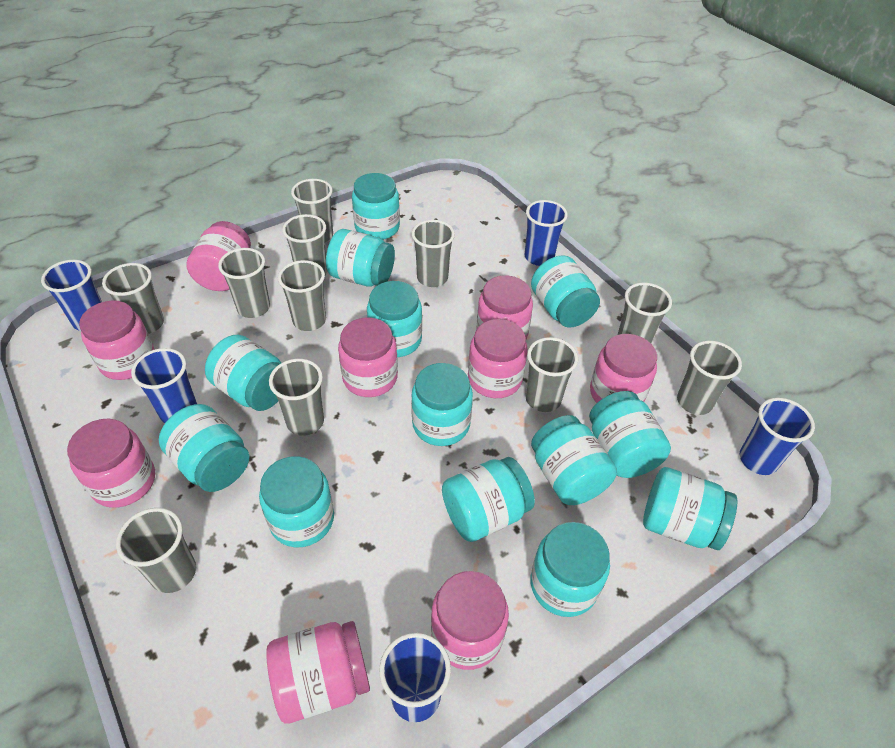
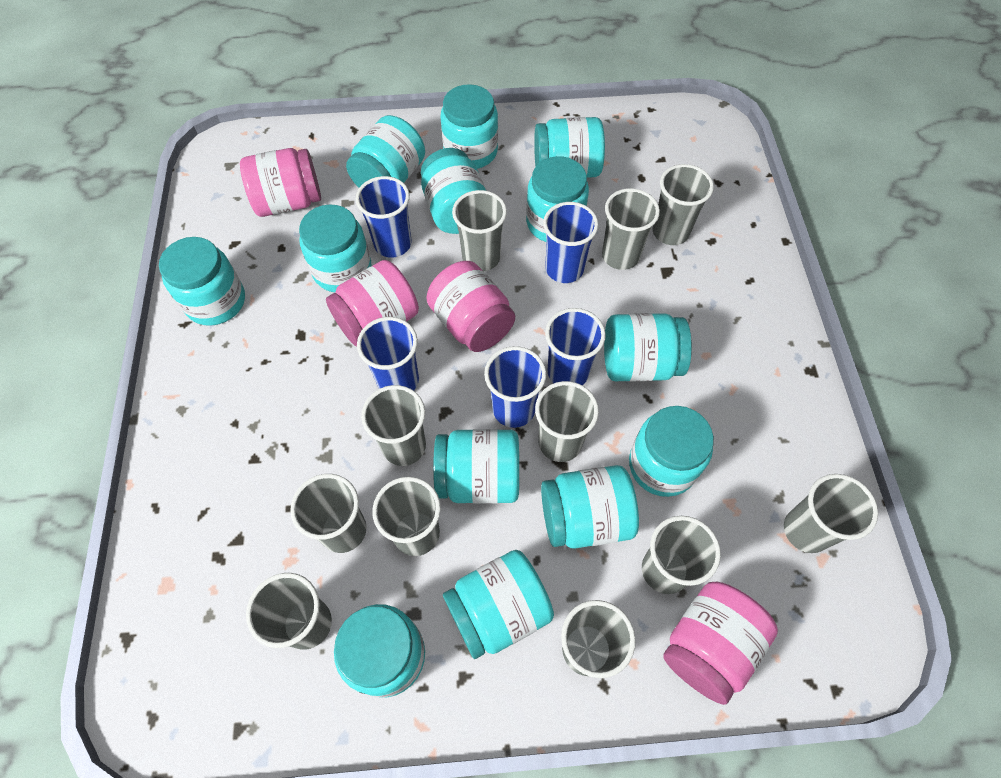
pink jar: [67,419,155,508] [79,300,155,380] [186,221,251,291] [266,621,370,724] [338,317,398,397] [431,571,509,670] [468,319,528,398] [476,276,533,339] [590,334,657,403] = 9 -> [240,148,321,217] [326,260,419,347] [426,261,515,352] [663,582,778,705] = 4

